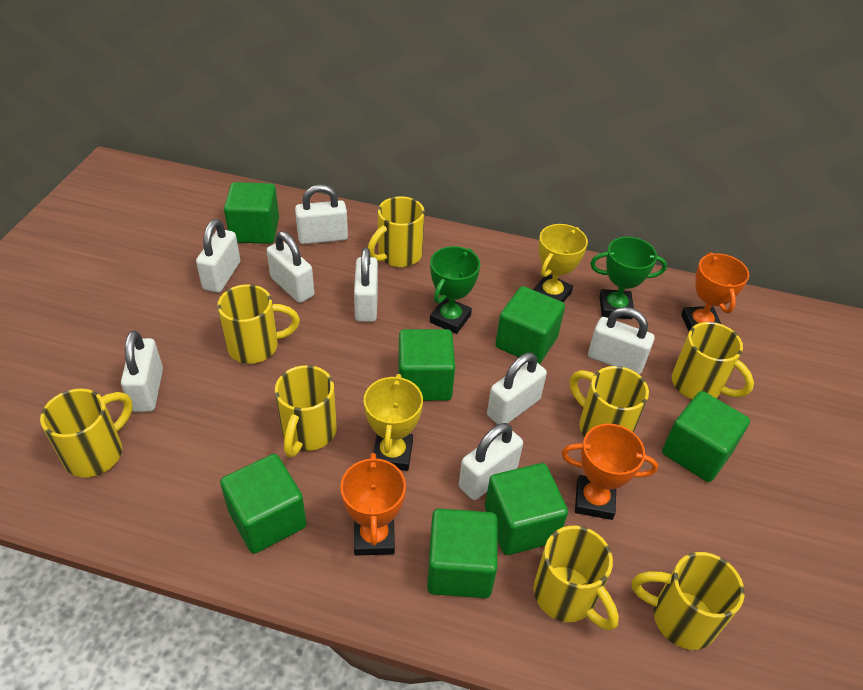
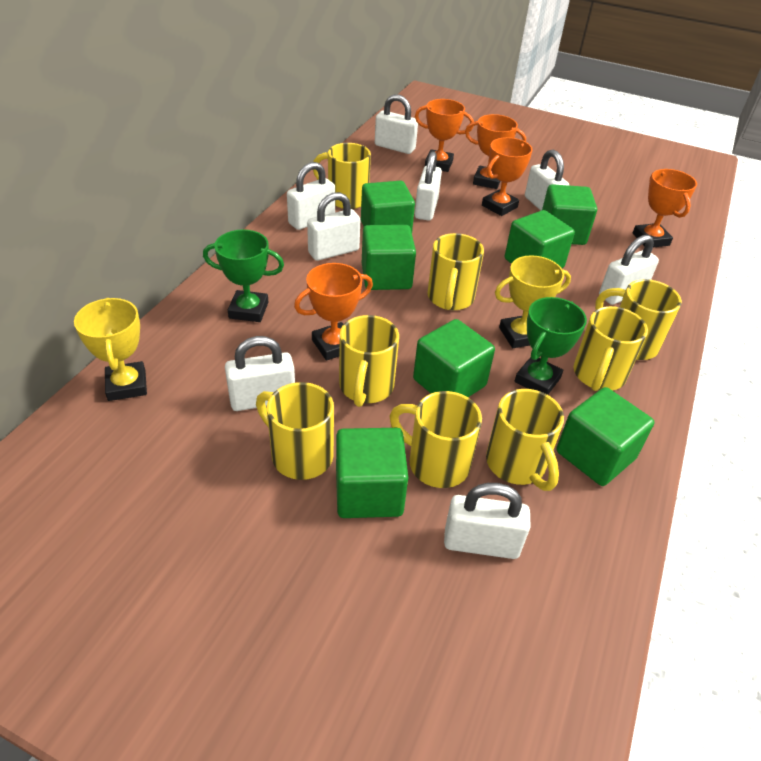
orange trophy: [340,453,406,556] [561,424,658,520] [681,252,749,331] = 3 -> [294,263,373,360] [415,99,474,172] [465,114,526,189] [482,137,533,216] [633,169,697,248] = 5

